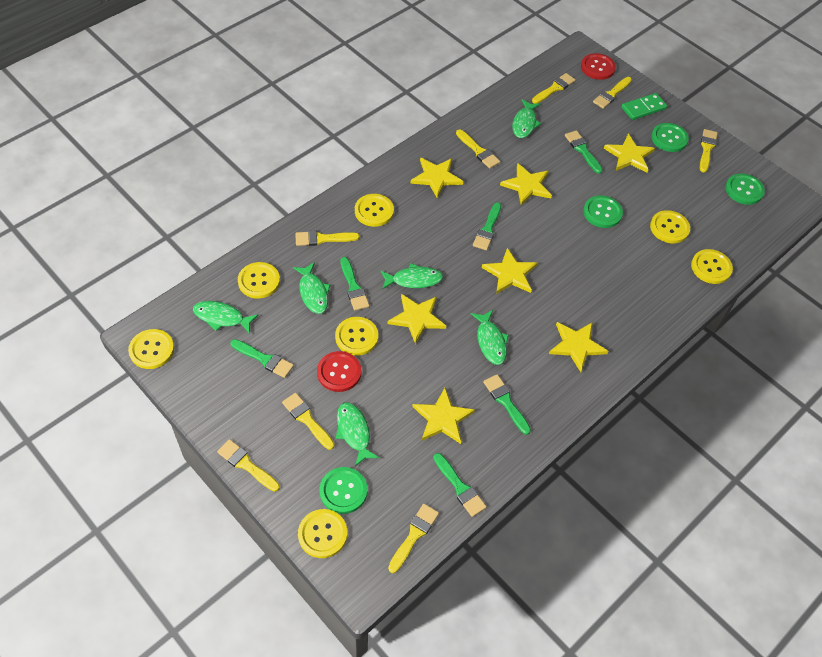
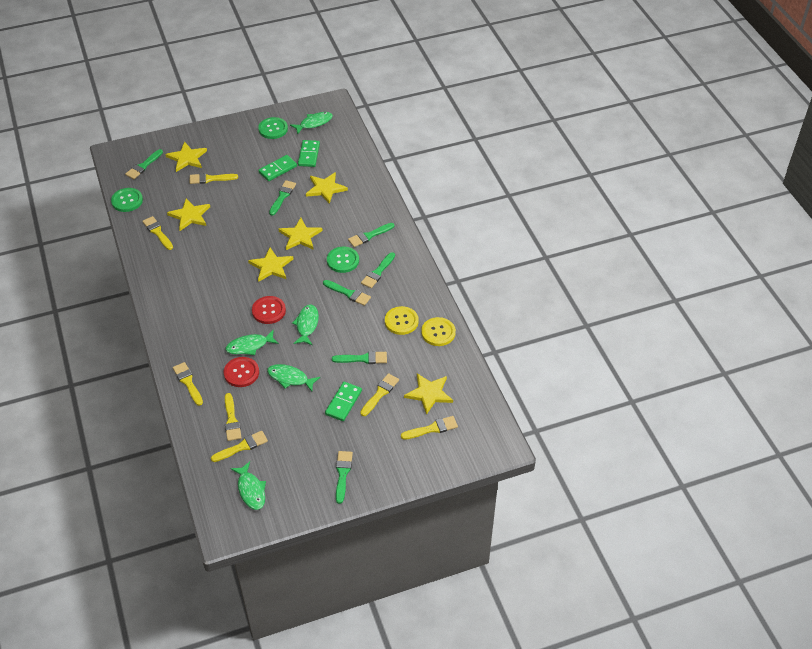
green brush: [230,339,294,378] [340,257,369,311] [433,453,486,517] [473,202,501,250] [483,374,531,435] [565,130,603,174] = 6 -> [125,149,163,179] [269,180,296,216] [323,280,371,306] [332,351,387,364] [336,451,353,504] [348,223,395,247] [361,252,395,288] = 7
green button: [319,467,368,514] [583,196,623,228] [651,123,689,152] [725,173,765,205] = 4 -> [111,188,143,212] [258,117,288,139] [327,247,359,273] = 3
green domino: [621,93,667,120] = 1 -> [258,155,297,181] [298,140,320,167] [325,382,362,421] = 3
green fish: [193,301,258,334] [293,262,330,314] [336,402,379,466] [380,263,443,290] [471,310,509,365] [512,99,541,138] = 6 -> [225,330,279,355] [230,461,266,510] [267,364,320,391] [290,112,333,134] [292,304,319,345] = 5
yellow brush: [217,439,280,492] [282,393,334,450] [295,231,359,246] [388,504,439,573] [456,129,500,169] [532,73,575,104] [593,77,632,109] [700,129,718,172] = 8 -> [142,216,173,250] [173,362,203,406] [190,173,238,184] [211,431,268,462] [225,393,241,441] [360,373,399,416] [401,416,458,440] = 7
yellow button: [128,329,174,369] [238,262,280,298] [298,509,347,558] [335,317,378,356] [355,194,394,227] [650,210,690,243] [691,249,733,284] = 7 -> [385,306,419,335] [421,317,456,346] = 2
yellow star: [387,294,446,344] [410,158,463,198] [412,388,475,444] [482,248,537,294] [500,163,552,205] [549,322,609,372] [604,134,655,173] = 7 -> [165,142,207,172] [167,198,210,231] [248,247,293,282] [279,218,323,250] [306,172,348,204] [404,373,453,415] = 6

